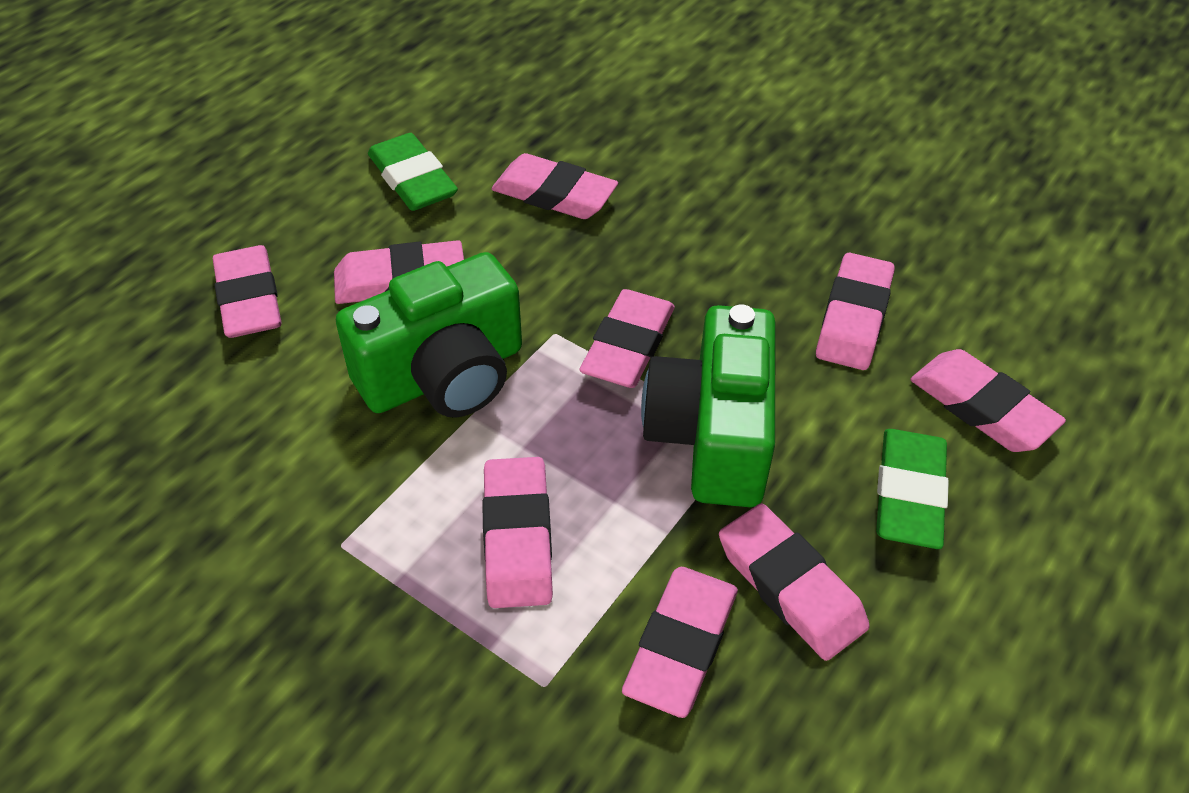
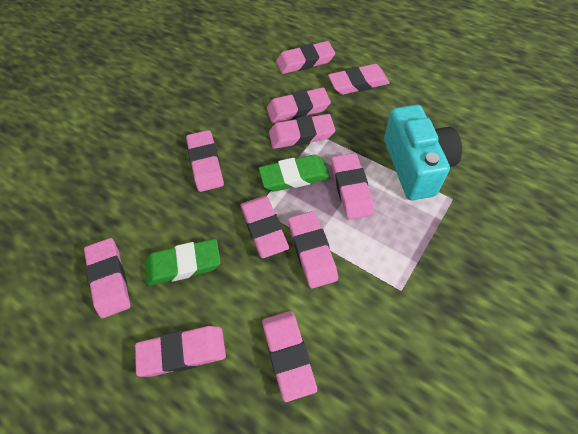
green camera: [336,252,522,418] [641,305,776,507] = 2 -> none = 0
pink eraser: [213,245,282,338] [334,240,464,304] [482,457,553,608] [492,153,618,219] [579,289,675,388] [622,567,738,718] [719,503,870,661] [816,253,895,370] [911,349,1066,452] = 9 -> [84,238,131,319] [135,326,226,377] [186,130,224,192] [241,196,289,258] [262,311,317,402] [267,87,331,123] [269,114,335,149] [276,41,335,74] [288,211,338,289] [328,64,390,95] [331,153,374,220] = 11
turquoise camera: none = 0 -> [384,105,462,200] = 1

